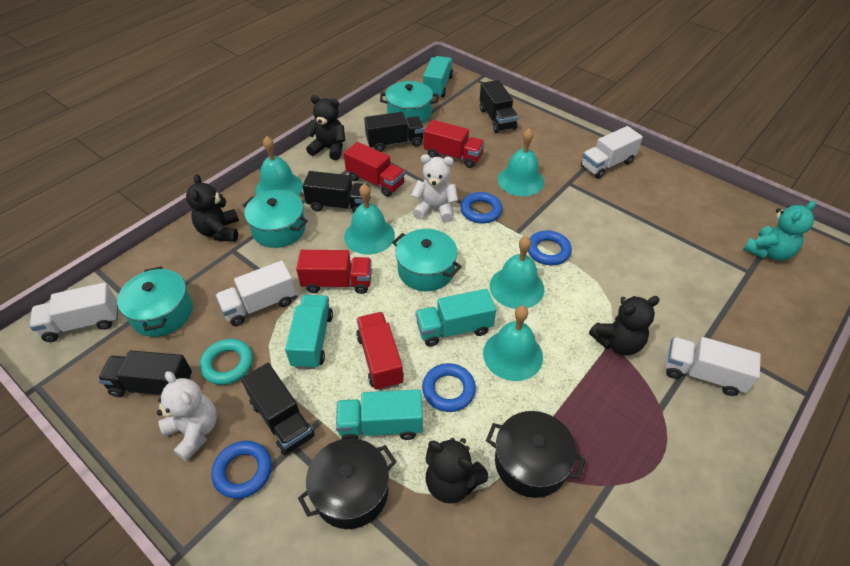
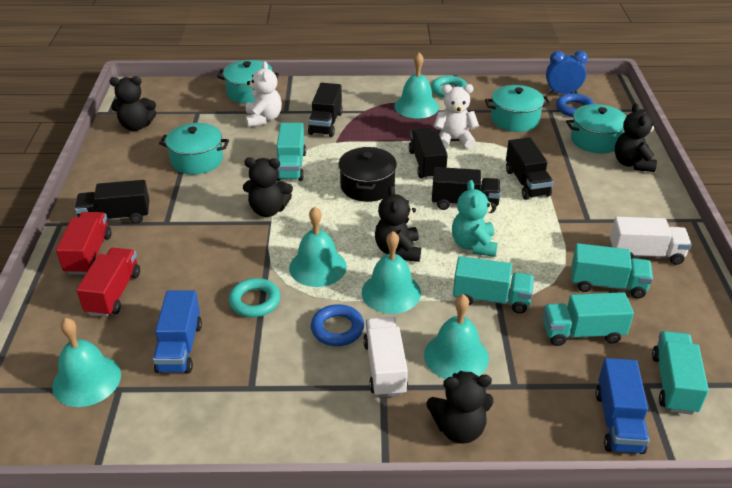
black pot: [298,438,396,529] [486,411,586,498] = 2 -> [338,147,397,202] = 1
black teddy bear: [186,174,239,242] [305,95,345,160] [425,438,488,504] [589,296,660,355] = 4 -> [110,76,156,131] [243,158,293,217] [375,185,421,262] [426,371,493,444] [615,103,657,172] = 5
blue clock: none = 0 -> [546,51,588,94] = 1
blue ring: [212,441,272,499] [422,363,476,412] [461,192,502,224] [528,231,572,265] = 4 -> [311,304,364,346] [556,93,594,117] = 2
blue truck: none = 0 -> [153,290,202,374] [595,358,650,454] = 2
red truck: [296,250,372,294] [344,142,405,197] [356,312,404,391] [424,120,485,168] = 4 -> [56,212,111,275] [76,247,140,317] = 2
turquoise ring: [200,339,253,385] = 1 -> [229,278,280,317] [431,76,467,98] = 2
turquoise truck: [285,295,333,369] [336,389,423,440] [416,289,496,347] [423,56,453,98] = 4 -> [277,123,306,181] [453,256,534,314] [543,292,634,346] [572,243,653,299] [652,331,709,415] = 5
white truck: [30,282,118,342] [215,261,296,326] [581,126,643,179] [665,337,761,396] = 4 -> [363,317,408,397] [610,217,692,265] = 2

